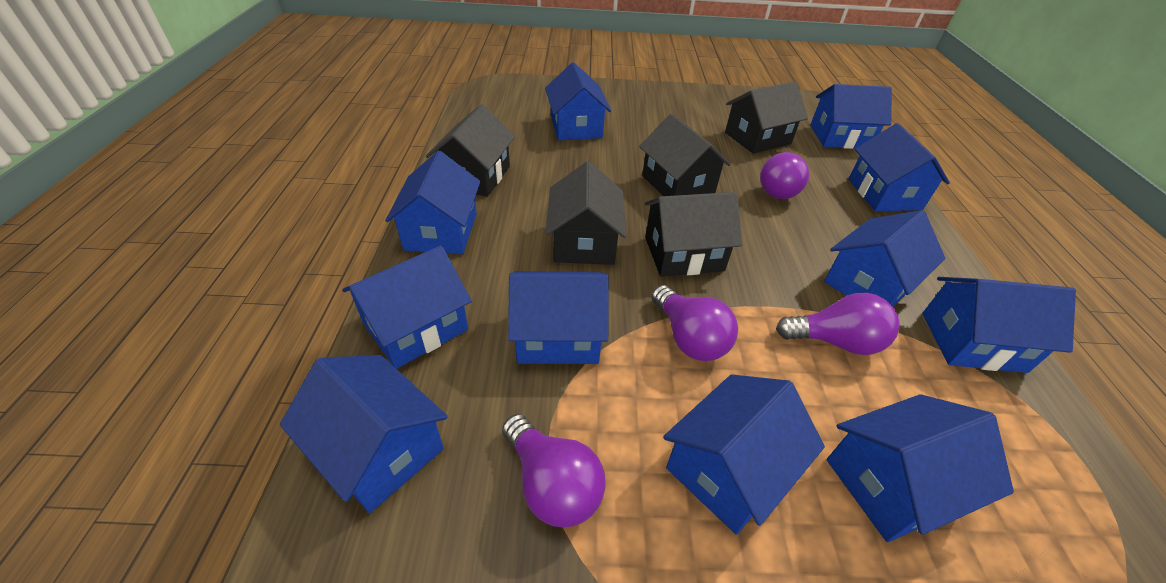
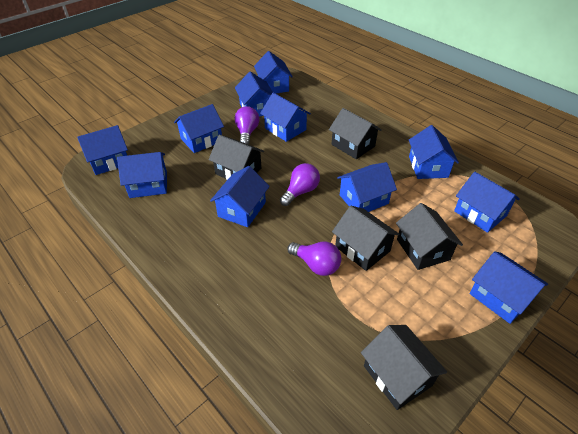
purple light bulb: [502,414,606,528] [652,285,738,361] [760,152,809,199] [776,293,899,355] = 4 -> [235,106,259,145] [280,163,320,206] [287,241,341,276] = 3

